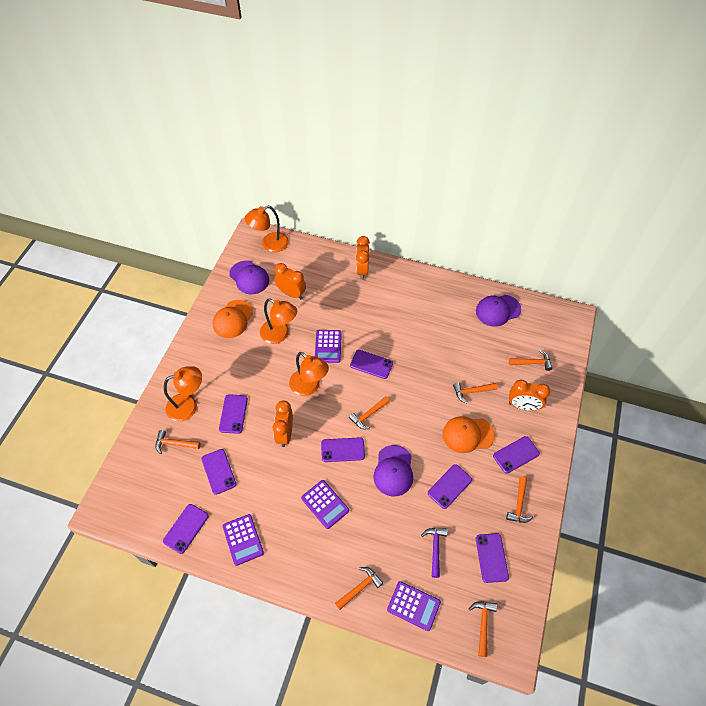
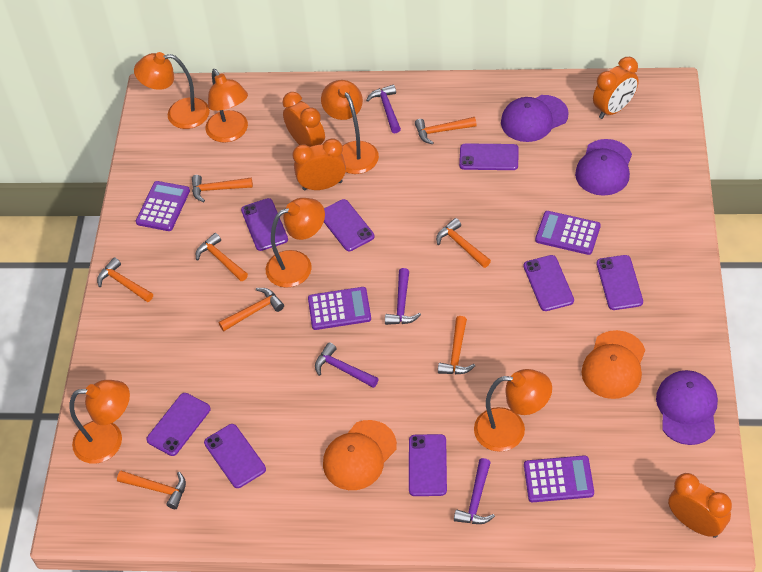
orange hammer: [155,430,201,454] [335,567,383,610] [349,396,390,429] [453,383,498,403] [469,601,497,657] [506,477,533,523] [509,350,552,371] = 7 -> [97,257,153,302] [117,471,186,509] [192,175,253,202] [196,233,248,281] [218,288,284,331] [415,117,477,145] [436,218,491,268] [438,316,475,374] = 8
orange lamp: [164,366,202,421] [244,206,289,253] [260,298,297,344] [289,352,329,396] = 4 -> [70,380,130,464] [134,52,210,129] [205,69,248,142] [266,198,325,288] [321,80,379,174] [474,369,552,452] = 6
purple hammer: [421,528,448,578] = 1 -> [315,342,378,388] [366,85,401,133] [385,268,421,325] [454,458,495,524] = 4

